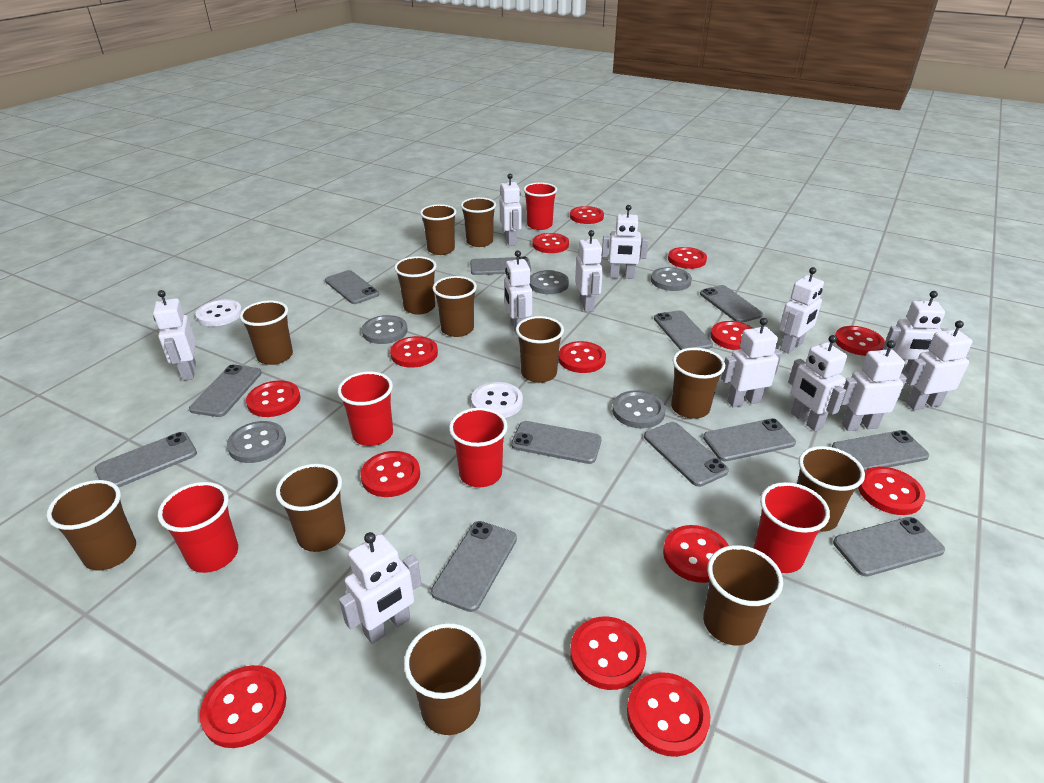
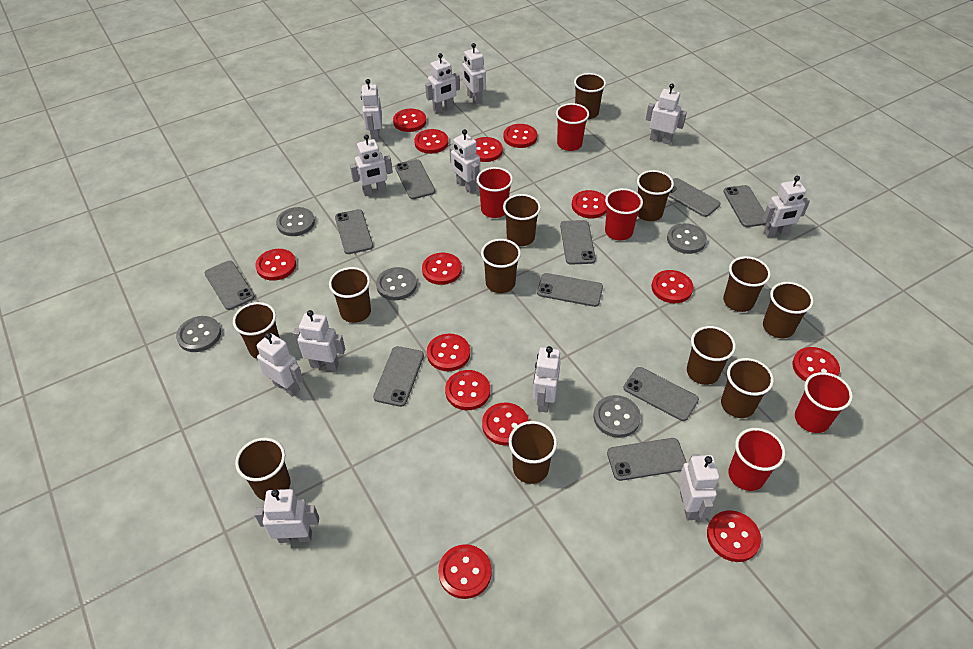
grey phone: [95,432,197,487] [189,364,262,417] [325,270,379,304] [431,521,517,612] [470,256,531,275] [511,421,602,464] [644,422,729,487] [654,310,713,350] [700,285,763,323] [703,418,796,461] [832,430,929,471] [833,517,945,577] = 12 -> [205,261,255,310] [335,209,373,254] [373,346,424,407] [395,159,435,199] [537,273,603,307] [560,220,596,265] [607,438,687,481] [623,367,699,421] [668,178,721,217] [723,185,766,227] = 10
white button: [195,299,242,326] [471,382,523,418] = 2 -> none = 0

